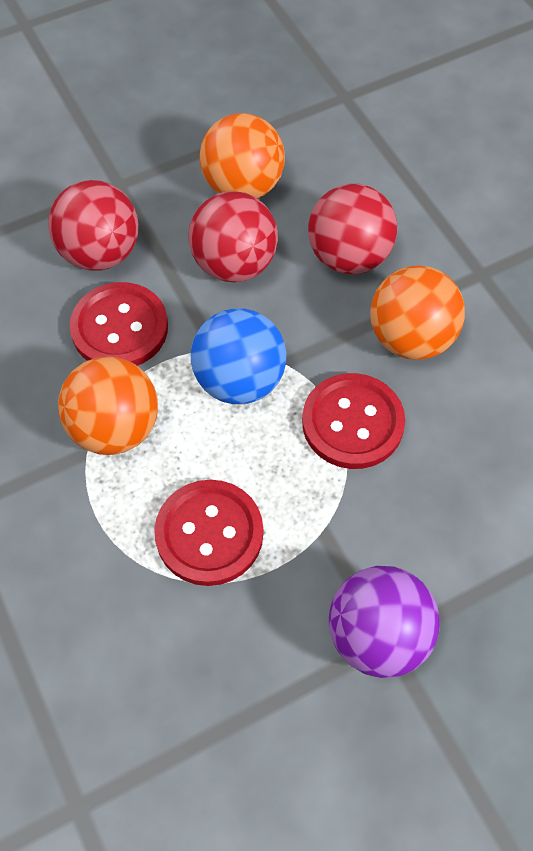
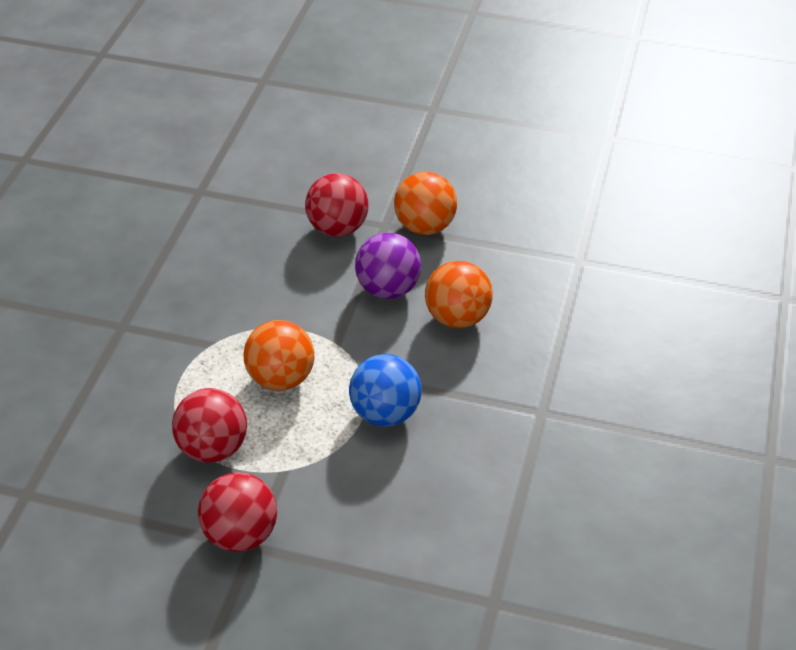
red button: [70,282,168,366] [154,480,263,586] [302,373,405,469] = 3 -> none = 0

